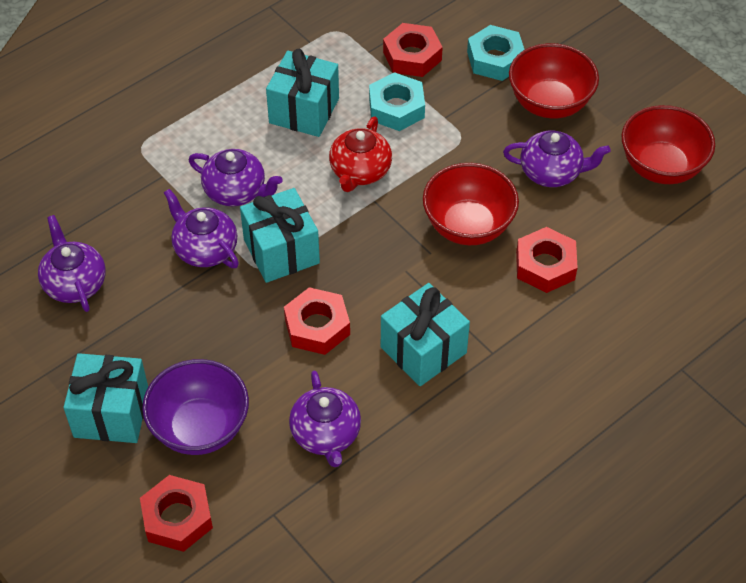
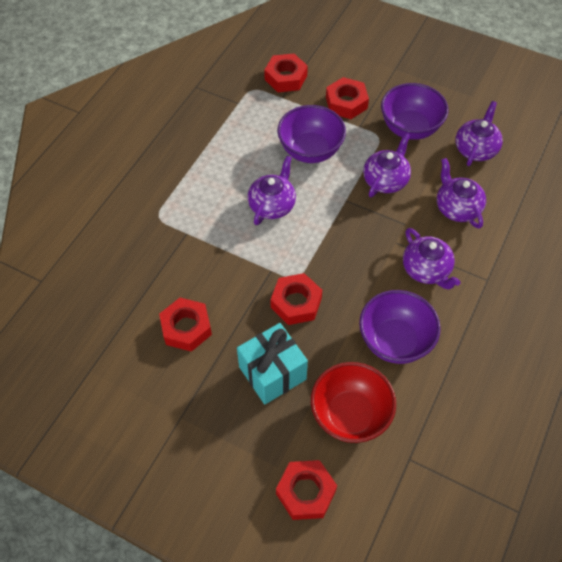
purple bowl: [142,359,249,455] = 1 -> [277,105,346,163] [359,290,441,364] [381,83,449,140] = 3
red bowl: [423,163,519,245] [509,43,599,118] [622,105,715,184] = 3 -> [311,362,396,443] = 1
red nut: [140,475,213,552] [284,287,350,355] [383,23,443,77] [516,227,578,293] = 4 -> [159,298,212,352] [264,54,308,92] [270,273,322,325] [276,460,337,520] [326,77,369,119] = 5
red teapot: [329,117,392,192] = 1 -> none = 0
turquoise gift: [63,353,148,443] [240,188,320,283] [266,49,339,137] [381,283,470,386] = 4 -> [237,323,308,405] = 1
turquoise nut: [369,72,425,131] [467,25,525,81] = 2 -> none = 0

